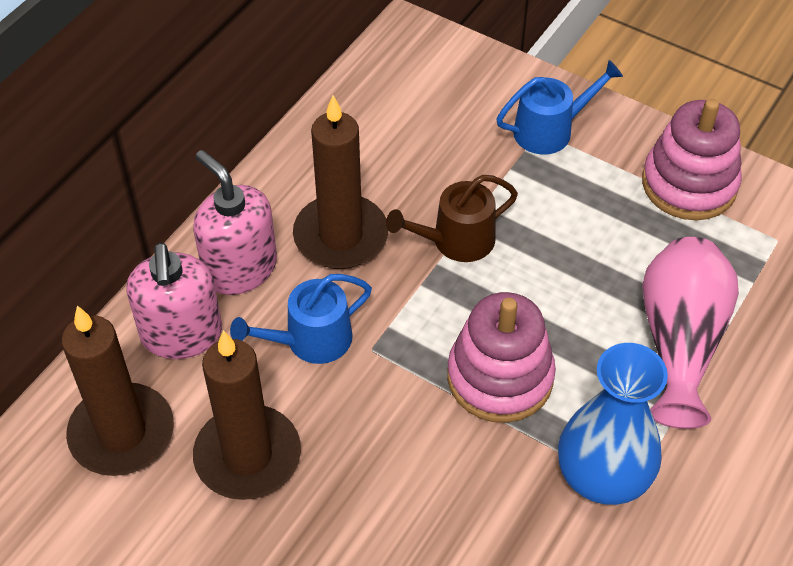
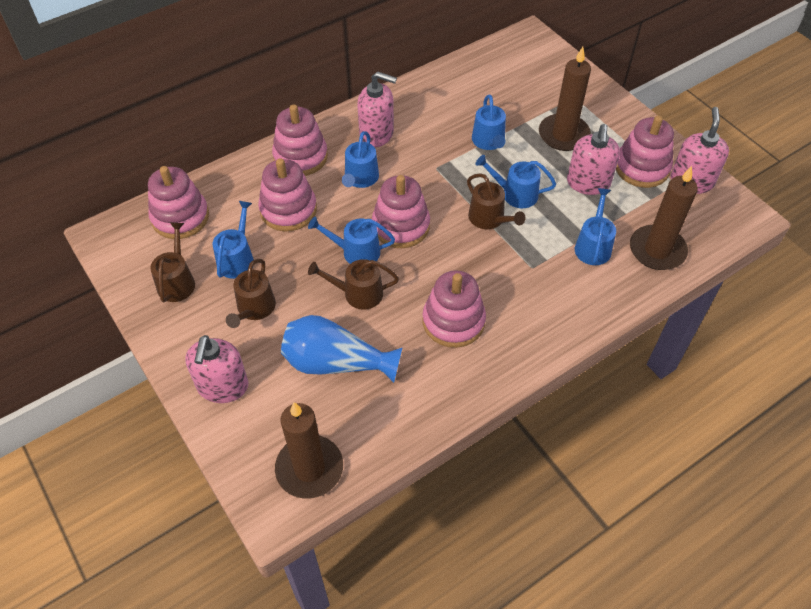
blue watering can: [230,274,372,364] [496,60,623,155] = 2 -> [213,201,254,279] [308,217,395,264] [342,131,379,188] [472,94,506,150] [476,155,556,208] [575,188,616,265] = 6
brown watering can: [386,175,518,262] = 1 -> [150,222,195,303] [226,259,276,328] [308,259,399,310] [467,173,526,229] = 4
pink soap dispenser: [126,243,222,359] [193,150,277,295] = 2 -> [185,335,248,403] [357,72,397,147] [567,124,620,195] [671,107,729,194] = 4
pink stacking toy: [447,292,556,423] [642,99,742,220] = 2 -> [148,166,209,239] [258,158,317,231] [272,104,328,176] [372,175,430,248] [422,270,486,348] [616,116,674,188] = 6
pink vase: [642,237,739,429] = 1 -> none = 0

